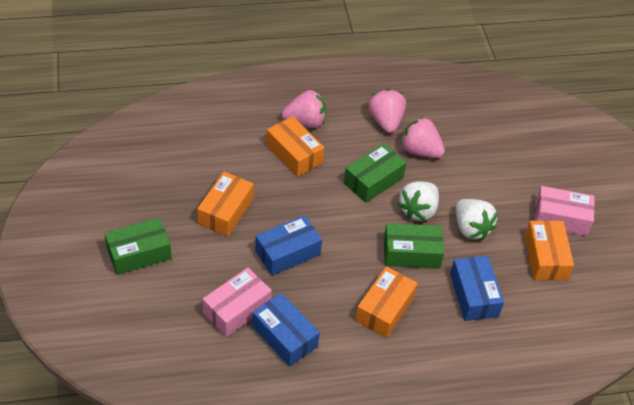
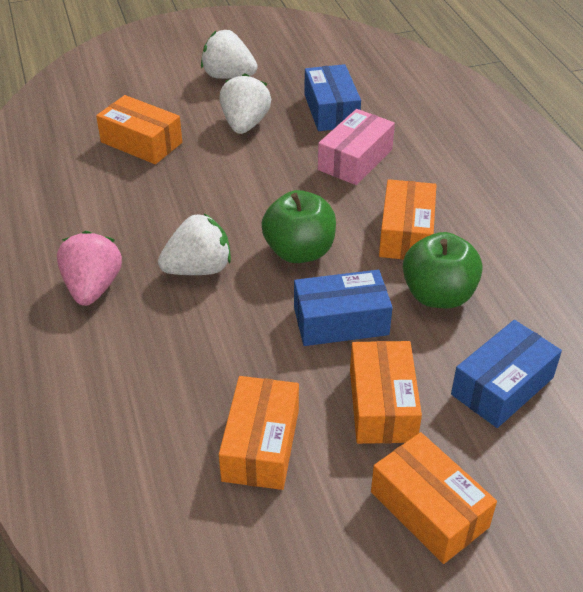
green apple: none = 0 -> [262,190,336,263] [403,232,483,308] = 2
green box: [104,217,172,275] [344,143,407,203] [384,223,444,269] = 3 -> none = 0
orange box: [197,172,254,237] [266,116,325,177] [355,266,418,338] [525,220,574,280] = 4 -> [96,95,182,164] [219,376,299,490] [350,341,422,444] [371,432,497,564] [379,179,436,260] = 5
pink box: [203,268,272,337] [534,186,595,236] = 2 -> [318,109,395,185] = 1
pink strawberry: [282,90,326,128] [368,89,406,133] [400,117,445,158] = 3 -> [57,231,122,306] = 1
white strawberry: [398,181,439,221] [456,199,498,240] = 2 -> [158,213,231,275] [201,30,258,79] [219,73,271,134] = 3

